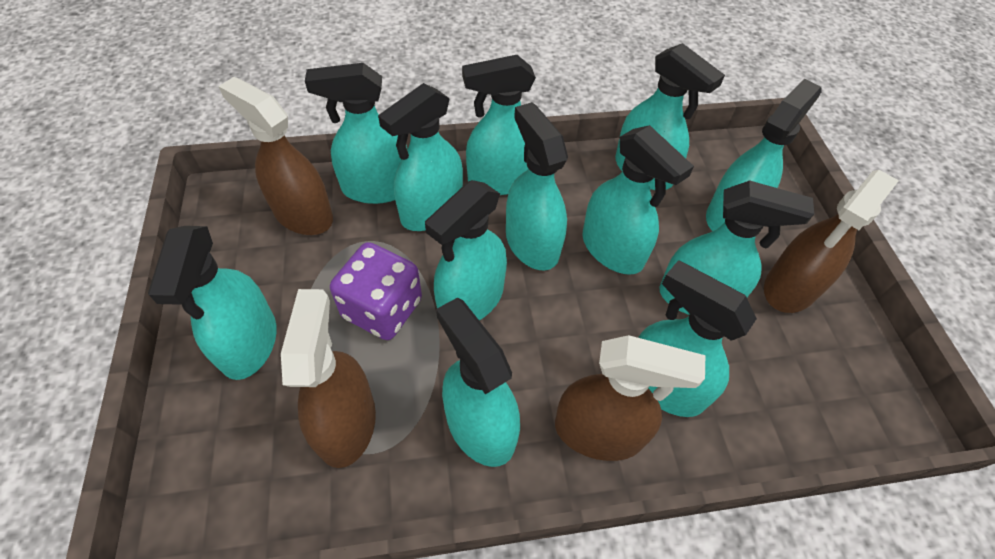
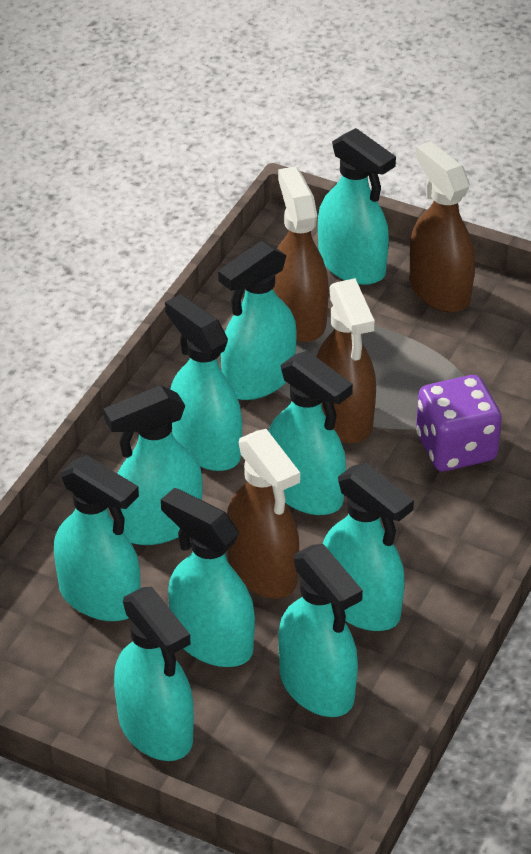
turquoise spray bottle: [148,226,277,380] [305,63,407,204] [378,83,463,231] [425,180,507,320] [436,298,520,467] [462,55,536,195] [506,102,568,271] [582,125,694,275] [615,43,725,190] [638,260,757,417] [659,180,814,315] [706,79,822,231] = 12 -> [54,455,141,621] [104,385,203,545] [114,587,194,761] [161,488,255,667] [165,294,242,471] [218,241,297,400] [268,350,353,515] [278,544,363,717] [318,128,396,285] [323,463,414,631] = 10

